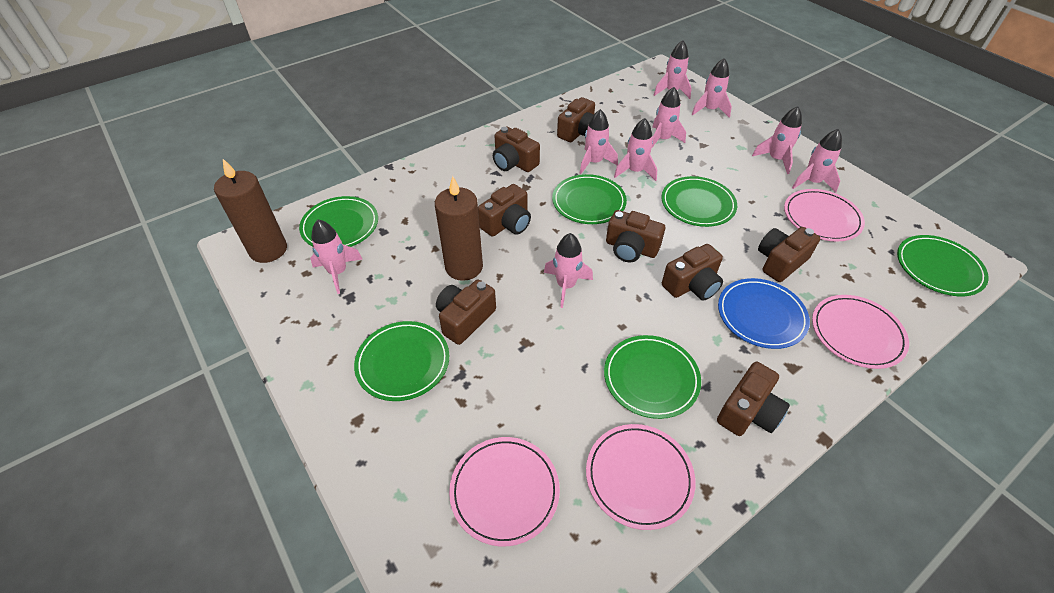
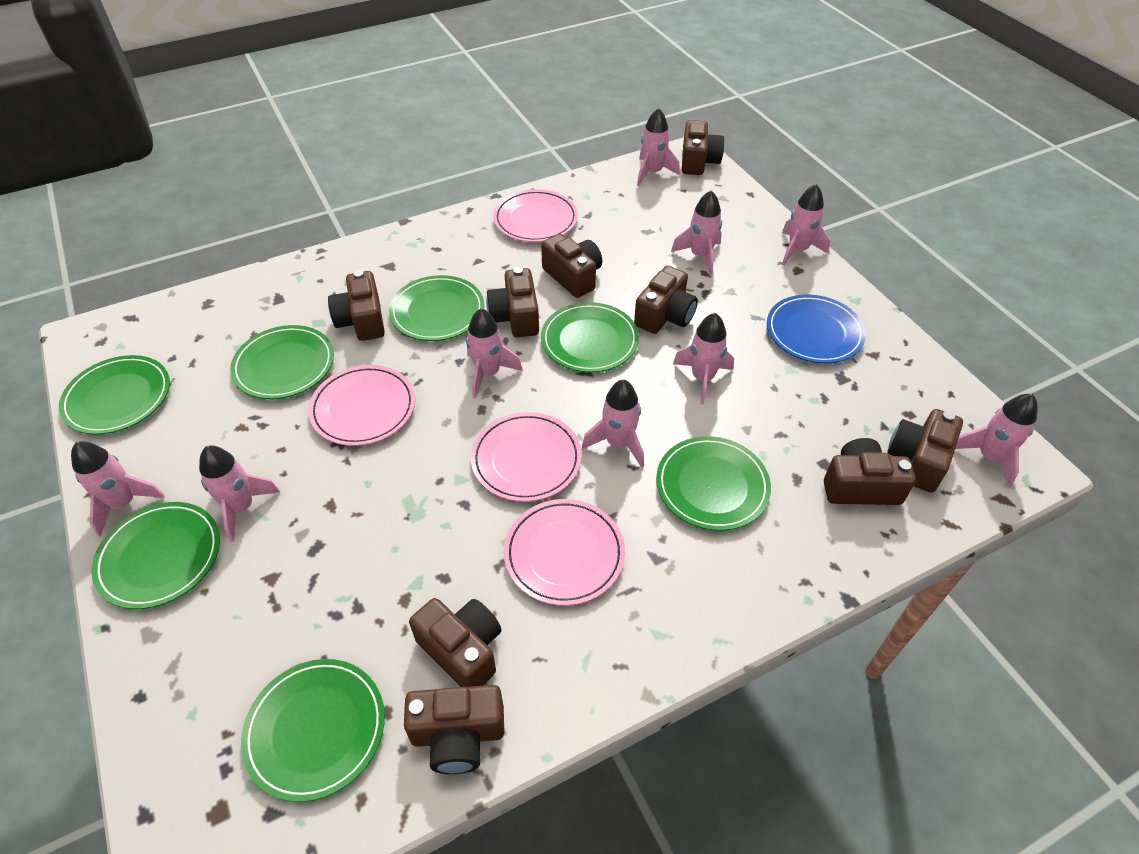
brown camera: [436,280,496,345] [478,184,531,236] [493,126,540,172] [557,97,595,142] [606,210,665,262] [662,244,723,301] [717,362,790,436] [758,227,820,282] = 8 -> [328,270,385,341] [404,685,504,774] [409,598,501,687] [486,267,539,337] [541,234,602,298] [634,266,698,334] [682,120,724,175] [824,438,916,505] [887,409,963,493] = 9
brown candle: [214,159,287,263] [435,176,483,281] = 2 -> none = 0
green plate: [299,196,378,247] [354,321,449,401] [552,174,627,224] [604,335,701,419] [661,176,737,227] [897,235,989,296] = 6 -> [59,355,170,435] [91,502,220,609] [230,325,334,399] [241,659,385,802] [389,275,484,341] [541,302,639,372] [656,436,771,531] = 7

